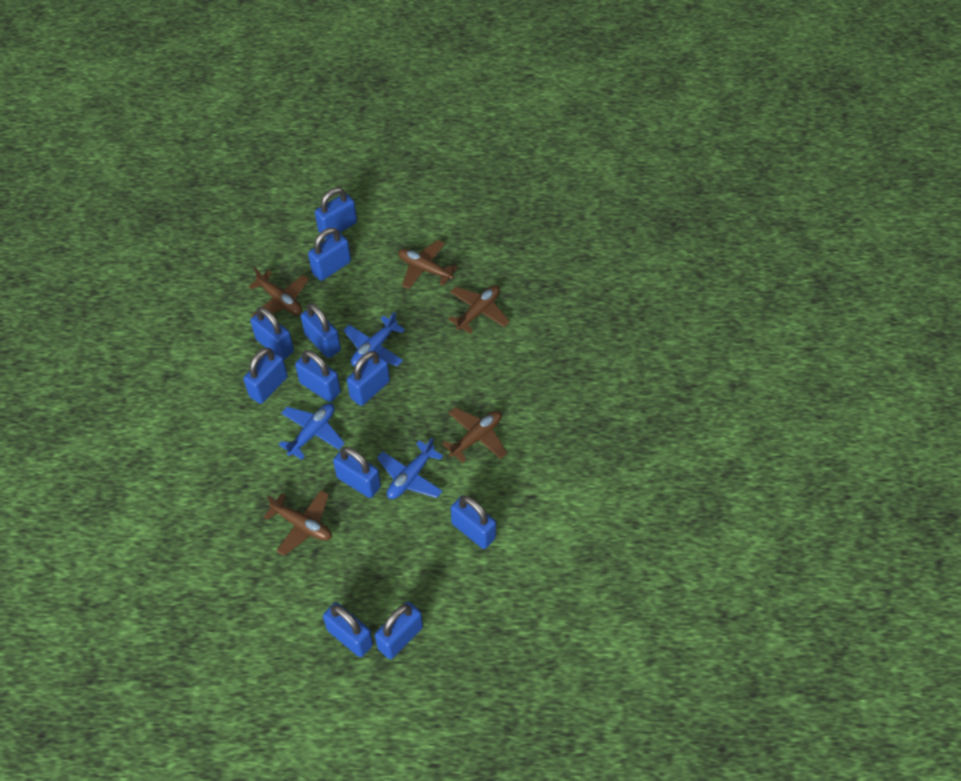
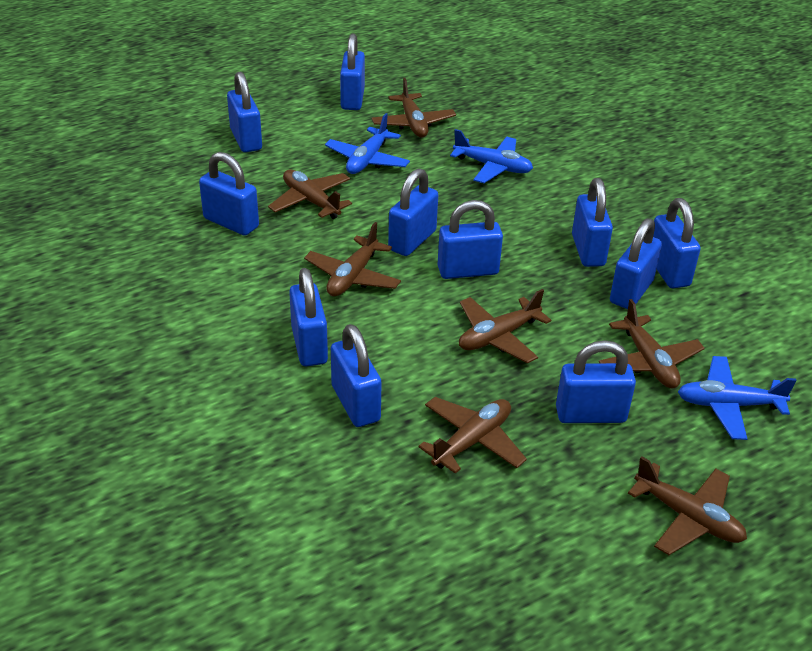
brown plane: [248,268,309,316] [264,490,332,556] [398,240,458,289] [442,407,507,463] [448,285,510,334] = 5 -> [268,169,352,219] [304,222,401,296] [372,78,456,137] [418,397,527,474] [459,289,551,363] [599,299,705,388] [628,456,747,555] = 7

